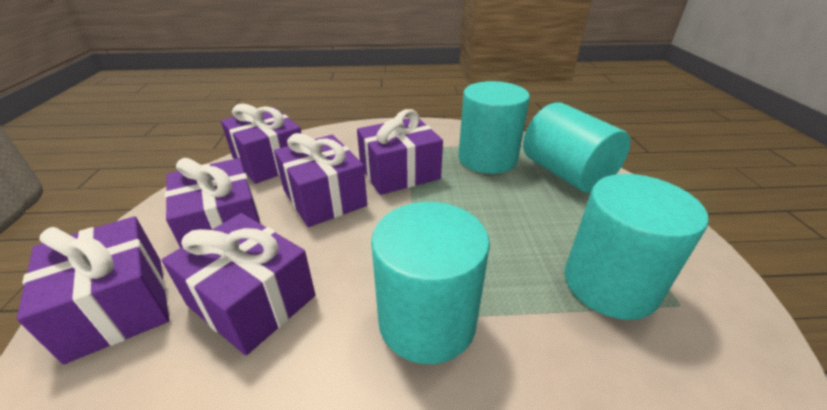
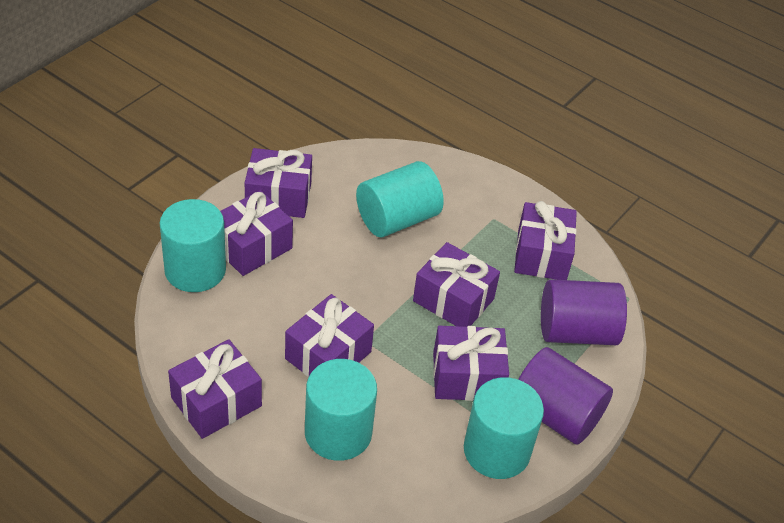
purple cylinder: none = 0 -> [518,347,613,445] [541,279,627,345] = 2
purple gift: [17,216,169,364] [162,213,315,356] [165,158,260,248] [221,103,302,184] [274,133,367,227] [357,109,443,195] = 6 -> [168,339,262,439] [221,190,293,276] [245,148,312,218] [285,294,374,377] [413,242,500,327] [433,326,509,401] [514,201,577,280] = 7

